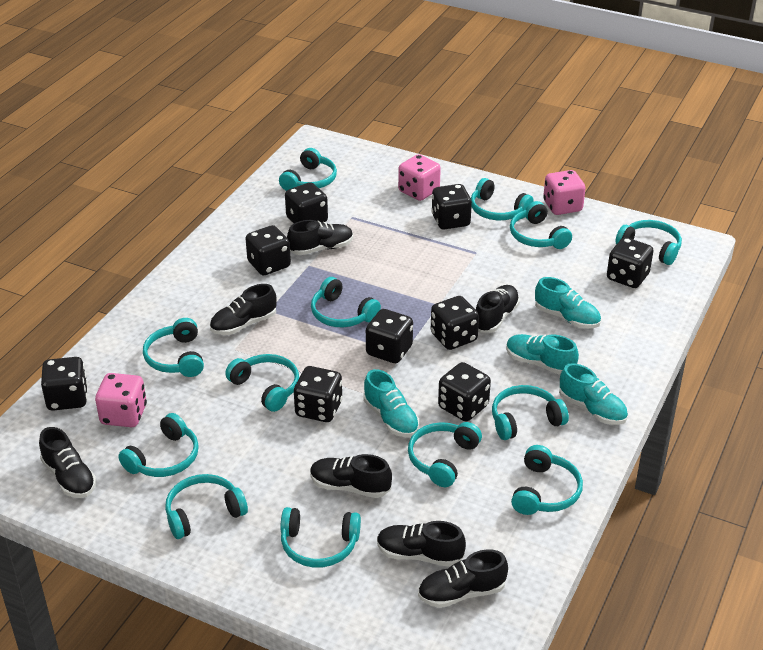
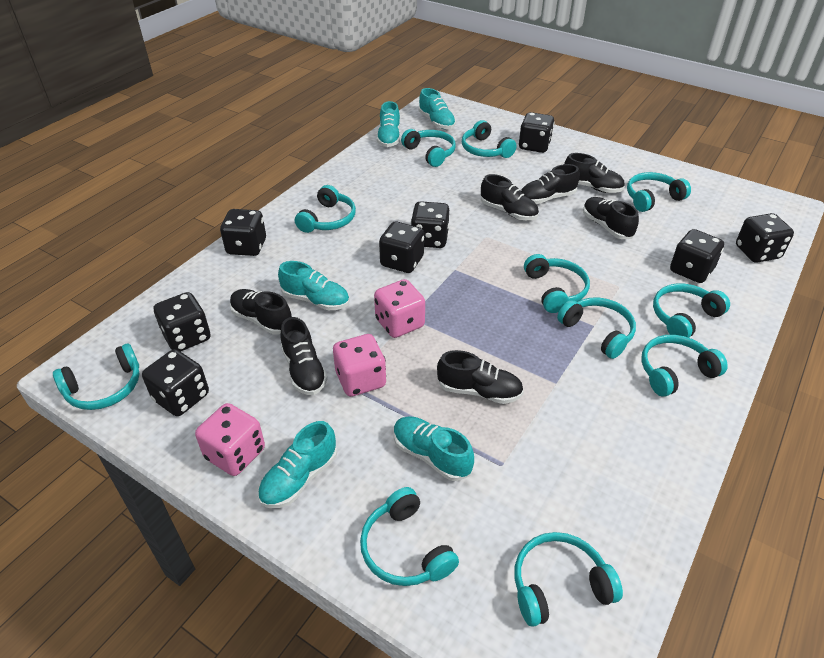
black dice: [41,357,88,411] [245,225,291,275] [285,182,328,223] [294,366,343,422] [366,309,413,363] [431,184,472,229] [431,296,479,350] [438,362,491,422] [607,237,654,288] = 9 -> [142,349,209,416] [154,292,211,352] [220,209,266,256] [379,222,424,273] [411,201,449,248] [519,112,554,153] [670,229,724,283] [736,213,794,263] = 8
turquoise headphones: [118,413,199,477] [143,318,204,377] [165,474,248,539] [225,354,299,412] [279,148,337,191] [281,507,361,568] [311,277,381,327] [408,422,482,487] [471,178,534,220] [492,385,569,440] [510,201,572,249] [511,445,583,515] [615,220,682,265] = 13 -> [53,344,140,410] [295,185,356,233] [360,487,459,586] [401,129,456,167] [462,120,517,158] [514,532,623,627] [524,254,590,313] [557,298,636,359] [627,172,691,212] [642,335,728,397] [653,284,730,338] = 11
turquoise shoe: [363,369,419,437] [506,334,579,375] [535,277,601,329] [559,363,628,425] = 4 -> [258,421,337,508] [278,261,350,310] [377,101,400,147] [394,416,474,481] [418,88,456,129] = 5

